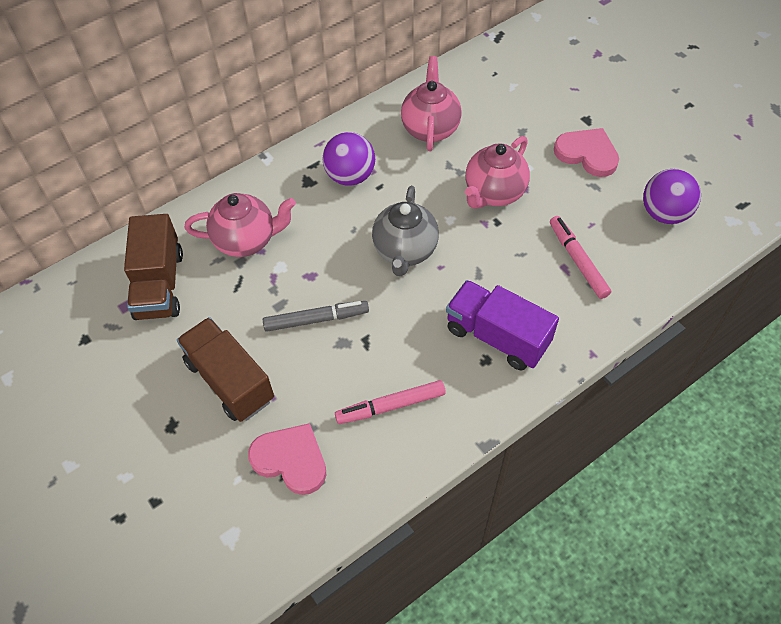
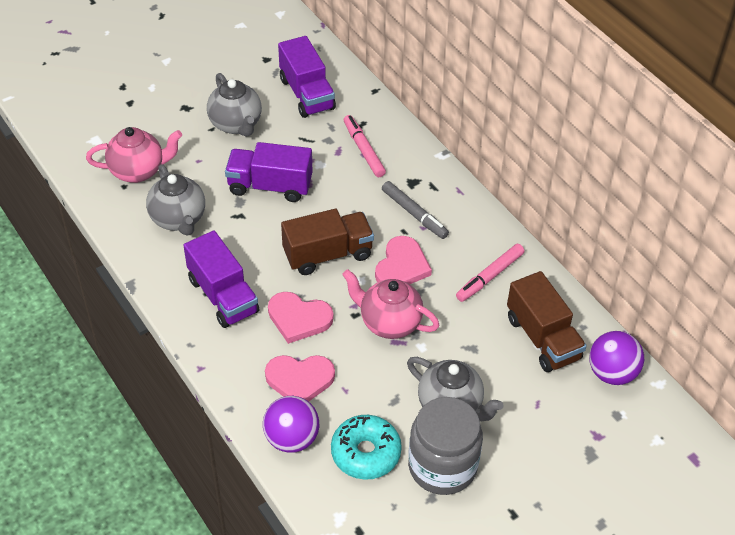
grey jar: none = 0 -> [408,397,483,495] = 1
grey teapot: [372,186,439,276] = 1 -> [146,164,205,236] [207,73,262,137] [407,357,504,421] = 3
pink heart: [248,423,326,495] [554,128,619,177] = 2 -> [265,355,335,402] [268,292,333,344] [375,236,432,284] = 3
pink teapot: [185,193,296,257] [401,56,462,151] [465,136,530,209] = 3 -> [86,127,182,183] [342,269,440,339] = 2
purple truck: [446,280,559,370] = 1 -> [183,231,259,328] [225,142,312,202] [278,36,336,118] = 3
turquoise donut: none = 0 -> [331,415,402,480] = 1

